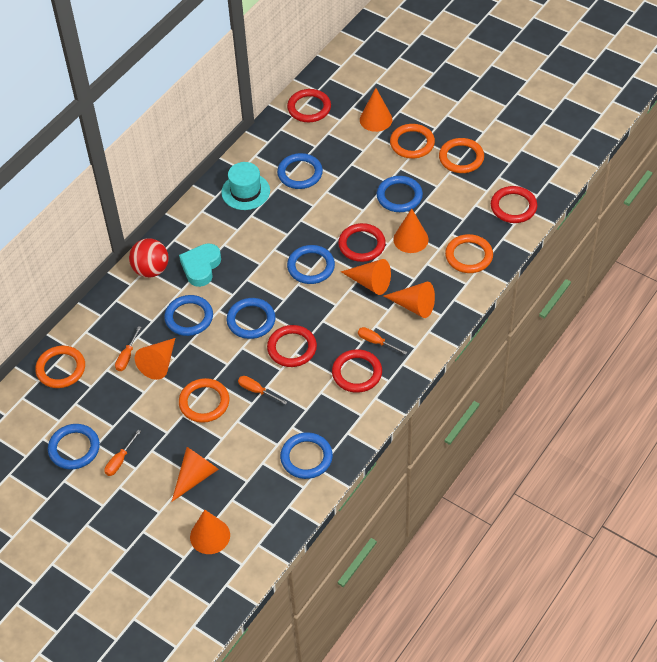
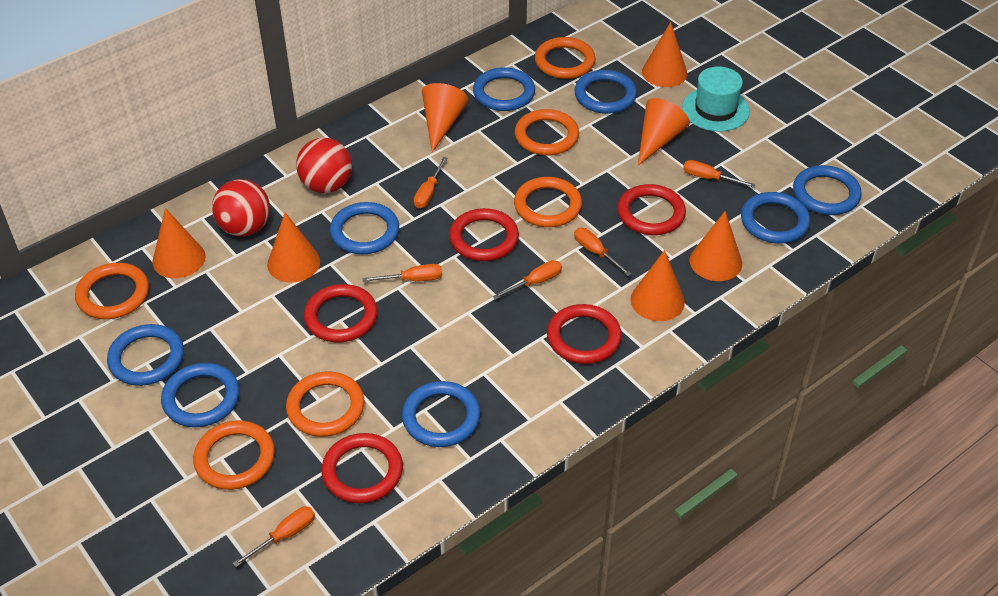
blue ring: [48,424,100,470] [164,295,213,336] [227,298,275,339] [277,153,323,189] [280,432,333,479] [287,245,335,284] [377,176,423,212] = 7 -> [107,324,184,386] [161,363,240,427] [330,202,399,254] [402,381,481,447] [473,67,535,111] [574,70,637,114] [741,192,810,244] [793,165,861,215] = 8
orange ring: [35,346,85,388] [179,378,229,423] [390,124,435,159] [439,138,484,173] [445,234,493,273] = 5 -> [75,263,149,319] [193,420,275,490] [286,372,364,437] [514,177,582,227] [515,109,579,155] [535,37,596,79] = 6
orange screwdriver: [104,430,141,476] [115,326,141,371] [238,376,287,405] [358,327,407,355] = 4 -> [233,506,315,567] [362,264,442,282] [414,157,447,208] [493,260,562,300] [574,228,632,276] [683,160,756,188] = 6
red ball: [129,238,169,278] = 1 -> [212,179,270,236] [296,138,352,193] = 2
turquoise heart: [179,243,221,287] = 1 -> none = 0

